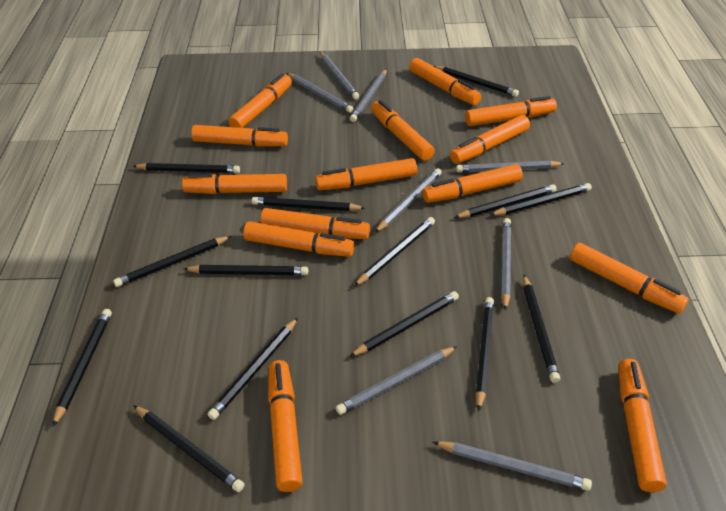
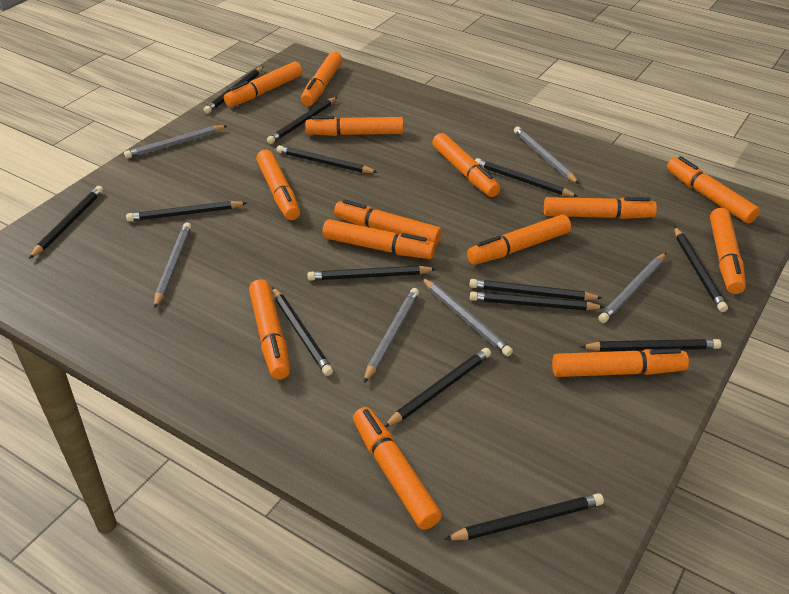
grey pencil: [287,73,354,113] [320,52,359,100] [336,346,457,415] [350,69,387,122] [375,168,442,233] [433,441,592,491] [456,161,565,172] [501,218,511,311] = 8 -> [124,125,228,159] [154,222,192,309] [364,288,419,383] [422,278,513,356] [514,126,579,184] [598,253,666,323] = 6

